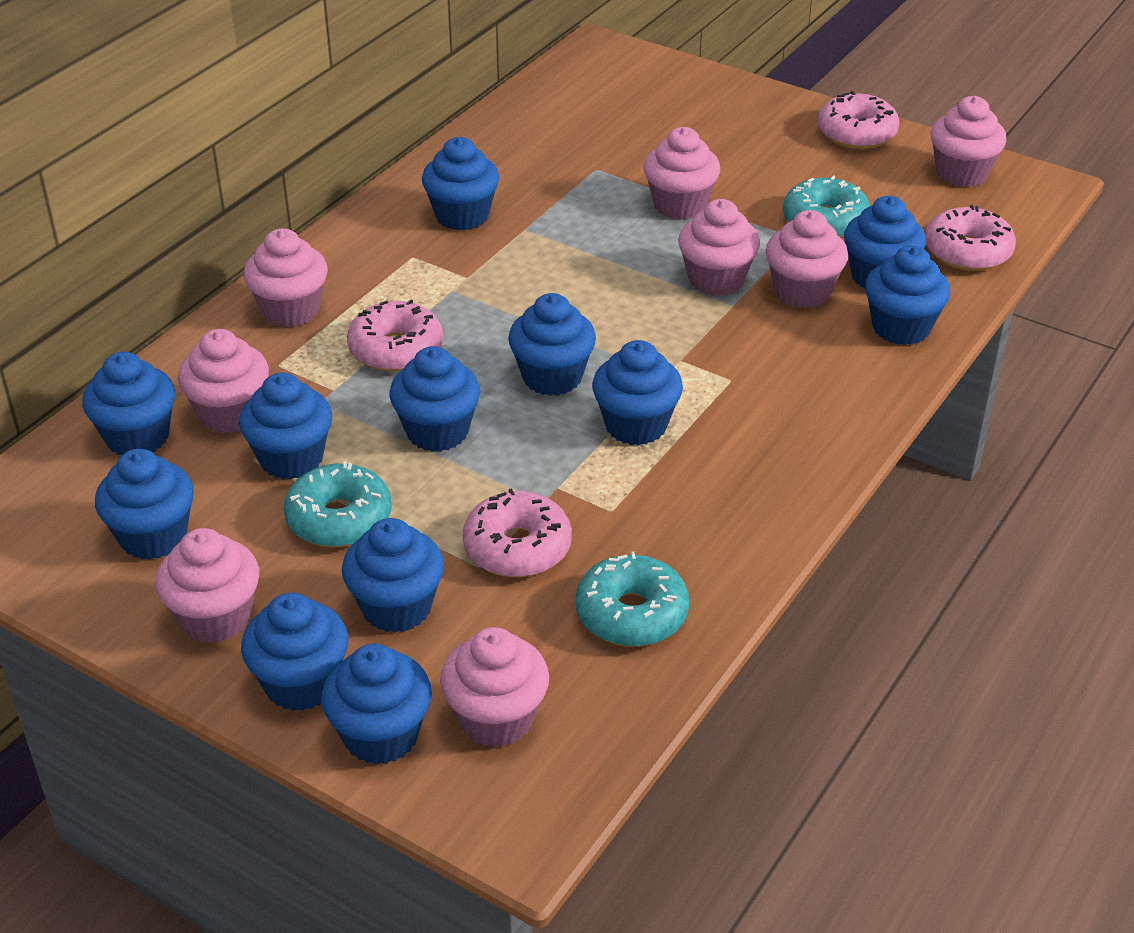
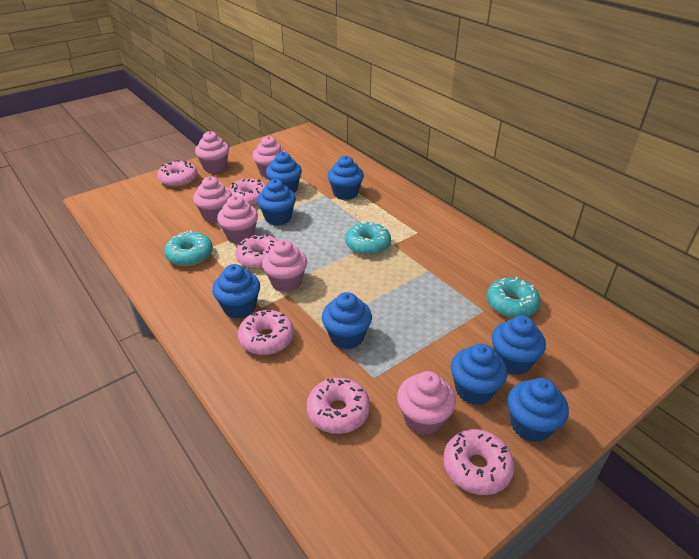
blue cupcake: [82,352,175,455] [95,449,194,560] [239,372,332,479] [241,593,348,711] [321,644,432,765] [342,518,444,633] [390,346,481,452] [422,137,499,231] [508,293,596,396] [592,340,683,445] [844,196,926,288] [865,245,951,345] = 12 -> [212,264,260,319] [257,179,296,225] [266,152,302,193] [322,292,372,349] [328,156,364,200] [451,344,507,405] [492,316,546,375] [508,378,569,442] = 8
pink cupcake: [156,528,259,643] [178,329,269,433] [244,228,328,327] [440,627,549,748] [643,127,720,220] [678,199,760,296] [766,210,848,308] [931,96,1007,187] = 8 -> [193,176,232,223] [195,131,229,173] [217,196,258,244] [252,136,287,178] [262,240,307,292] [397,371,456,435] = 6
pink donut: [347,300,443,372] [463,488,572,577] [818,91,899,149] [925,205,1016,271] = 4 -> [157,160,198,187] [229,179,267,206] [236,234,278,270] [238,310,294,355] [306,378,370,434] [443,429,514,495] = 6

